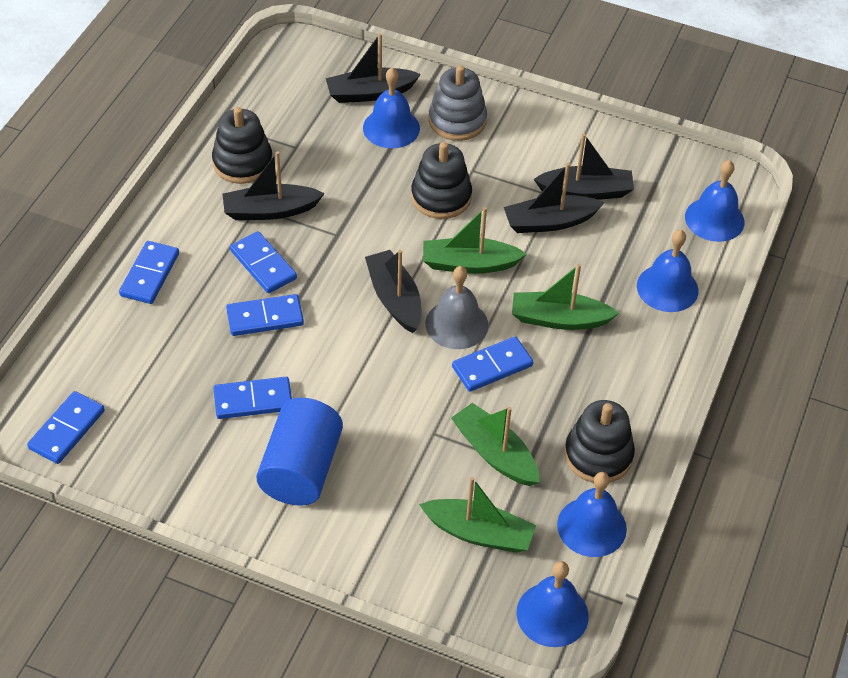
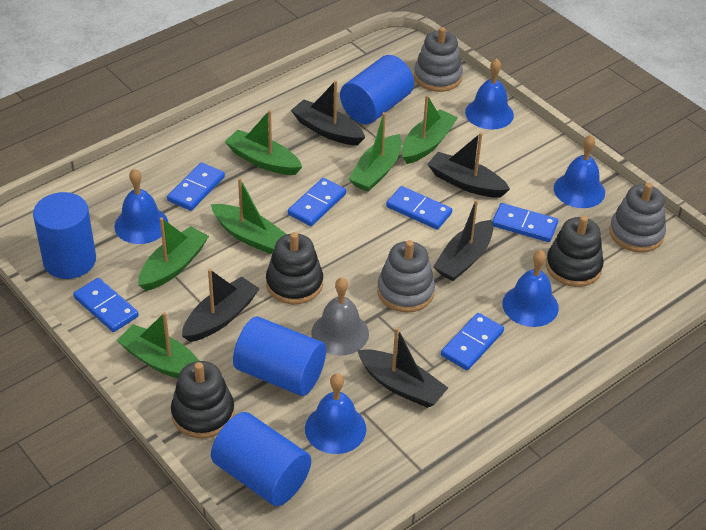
blue cylinder: [256,398,343,506] = 1 -> [33,192,96,279] [211,412,311,506] [233,316,326,396] [340,55,414,124] = 4
green boat: [419,477,536,553] [423,207,527,274] [451,403,540,486] [512,264,619,330] = 4 -> [117,312,199,378] [138,217,209,291] [211,178,287,254] [225,110,302,175] [349,112,402,192] [402,95,458,164] = 6
grey stacking toy: [429,65,487,141] = 1 -> [377,240,435,313] [414,27,463,92] [609,183,666,253] = 3

